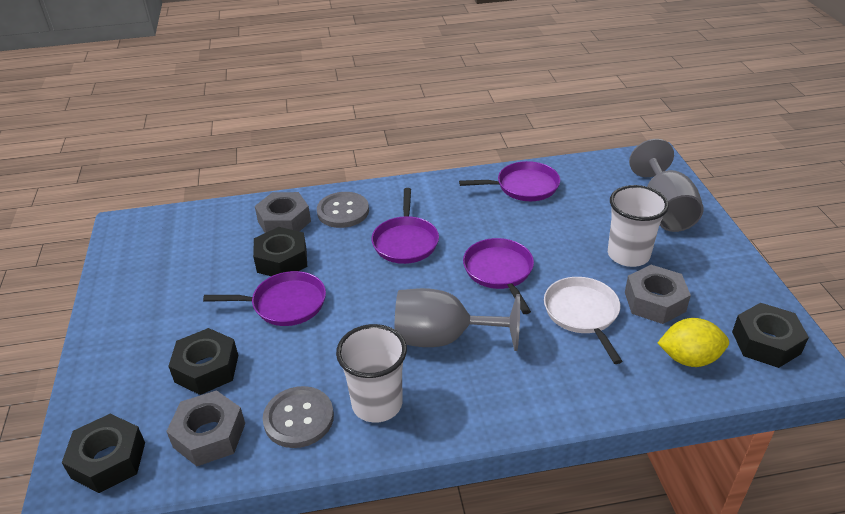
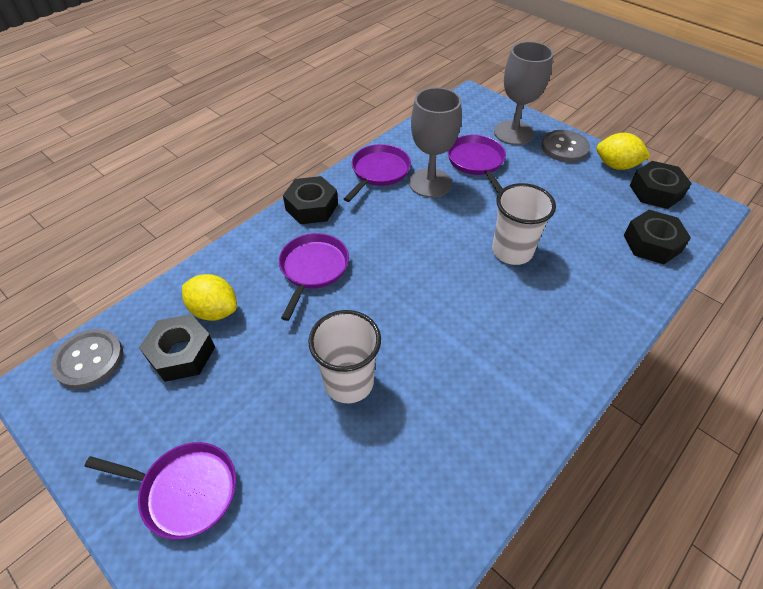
grey nut: [166,390,245,466] [255,192,311,233] [625,265,691,324] = 3 -> none = 0
white pan: [544,277,622,364] = 1 -> none = 0
yellow lemon: [658,318,729,367] = 1 -> [182,274,237,321] [597,133,651,170] = 2

